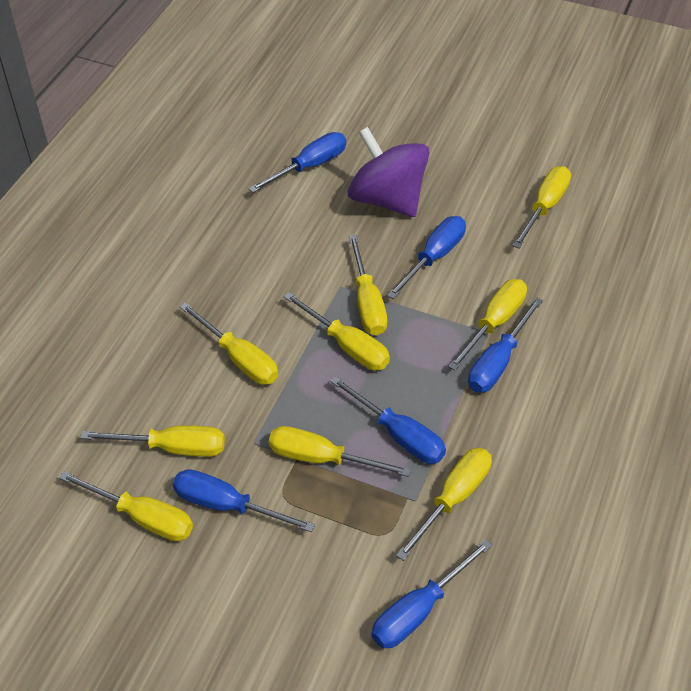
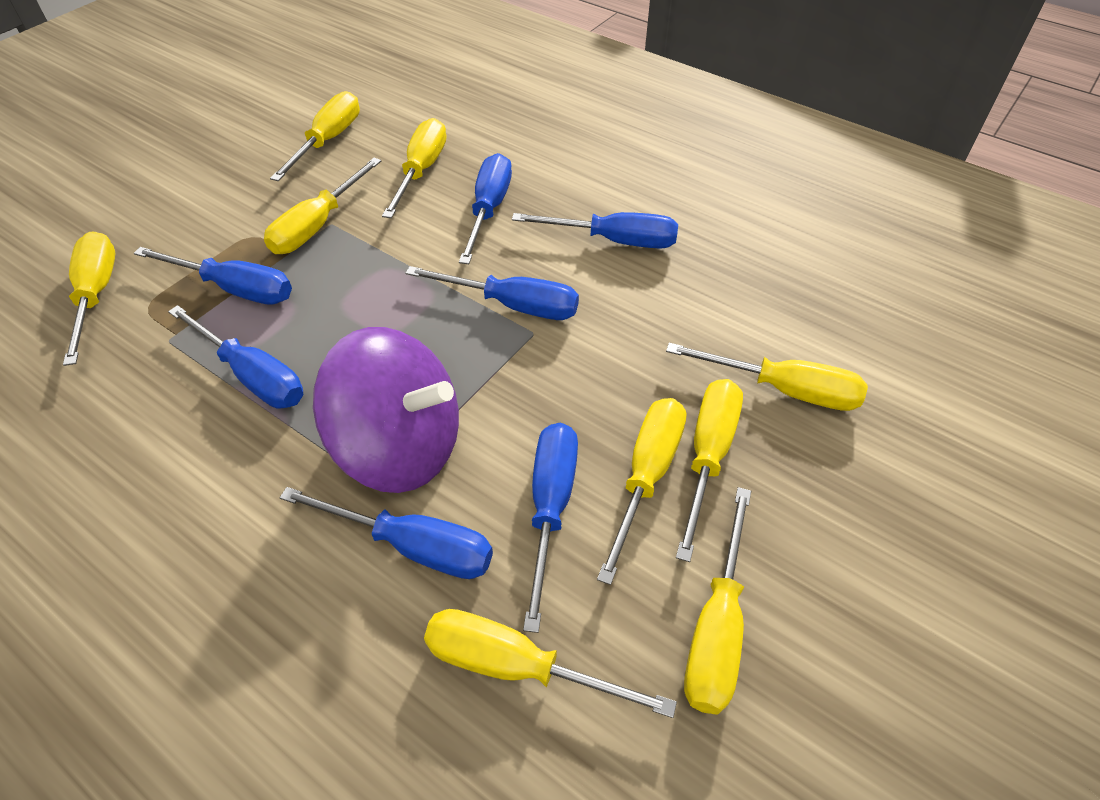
blue screwdriver: [173,469,315,532] [248,132,346,193] [330,376,446,464] [372,539,493,648] [387,216,466,299] [468,297,543,393] = 6 -> [134,247,292,305] [168,305,304,409] [280,487,493,579] [406,266,579,320] [459,153,512,264] [512,212,678,249] [523,423,578,633] = 7

